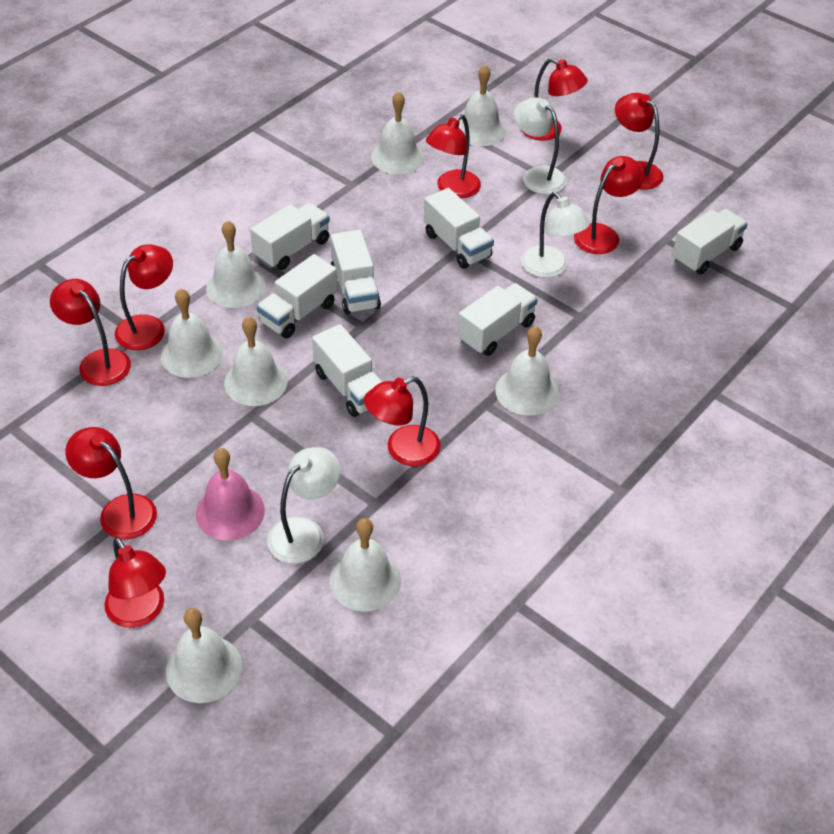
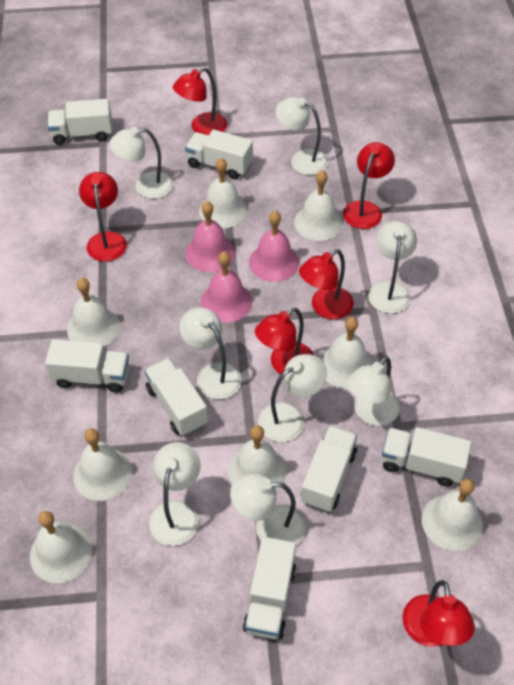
pink bell: [196,448,265,540] = 1 -> [185,201,235,272] [201,251,252,323] [249,211,299,282] = 3
red lamp: [50,279,131,386] [65,427,157,539] [104,537,166,628] [115,244,173,350] [364,376,441,466] [426,114,481,199] [521,58,588,141] [574,156,645,254] [615,93,663,189] = 9 -> [79,172,127,262] [173,67,227,136] [255,307,314,374] [299,249,354,320] [343,142,395,229] [402,580,475,647] = 6
white lamp: [267,447,340,564] [514,97,567,194] [521,192,590,278] = 3 -> [109,127,173,199] [149,442,200,546] [180,308,241,399] [230,474,305,545] [258,354,327,442] [276,97,328,175] [347,356,400,426] [368,221,417,313] = 8

